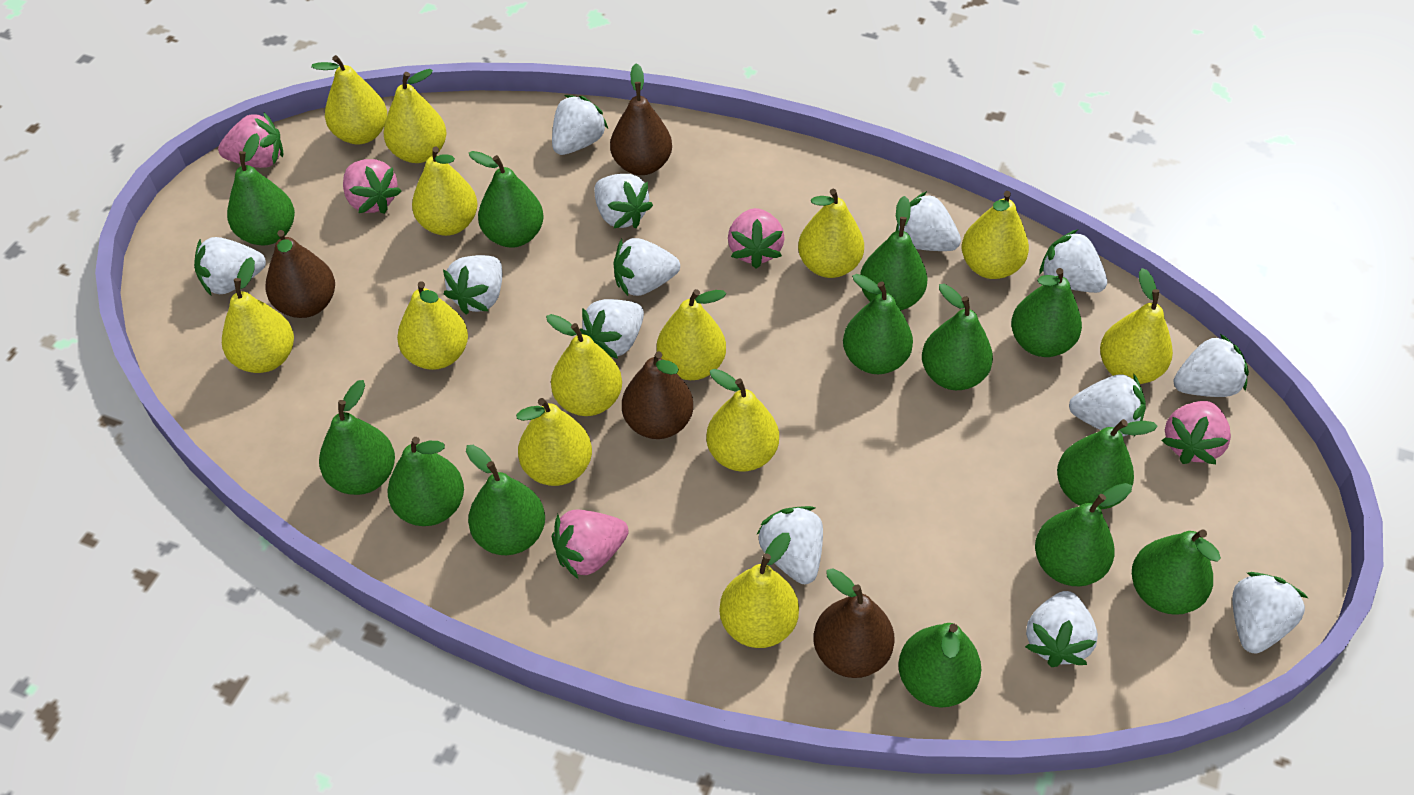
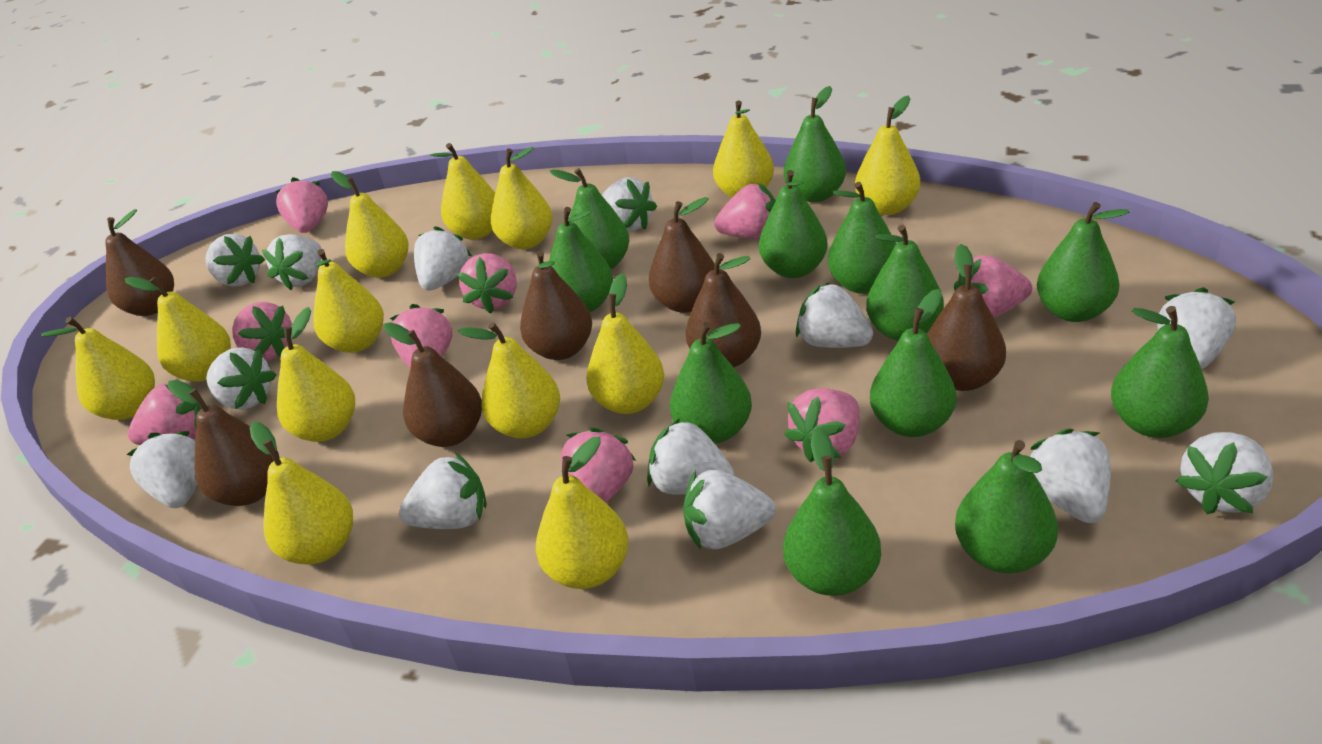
brown pear: [266,230,335,318] [610,64,672,175] [622,351,693,439] [813,568,895,678] = 4 -> [105,209,174,316] [168,380,280,506] [384,322,482,447] [520,251,592,360] [649,197,715,313] [686,253,761,367] [927,244,1006,391] = 7
green pear: [227,133,295,246] [319,380,395,495] [387,437,464,526] [466,445,545,555] [469,151,544,248] [843,274,913,374] [860,196,927,310] [898,623,981,708] [922,284,993,390] [1011,268,1082,357] [1035,483,1132,586] [1057,419,1158,509] [1132,529,1221,615] = 13 -> [549,207,613,312] [550,168,629,269] [670,322,752,444] [759,170,828,278] [783,427,881,596] [784,86,846,202] [828,182,896,294] [866,225,944,341] [870,289,956,437] [955,440,1058,573] [1037,202,1130,322] [1111,306,1209,438] = 12
pink strawberry: [218,113,283,168] [343,159,401,214] [552,510,629,579] [728,208,785,269] [1161,401,1231,464] = 5 -> [128,380,202,445] [232,302,292,360] [275,177,328,233] [390,304,452,369] [457,253,517,314] [561,427,636,503] [714,183,776,239] [784,388,860,463] [954,255,1032,317] = 9

